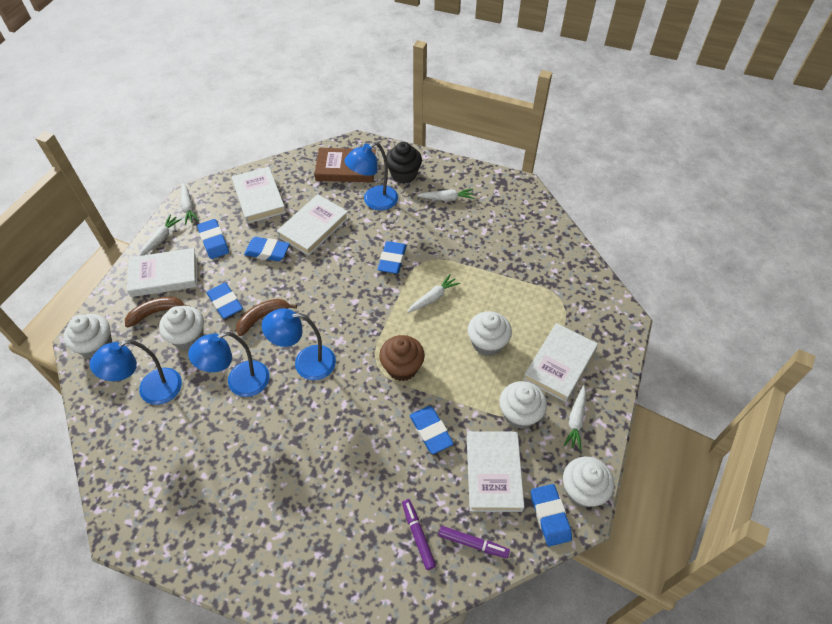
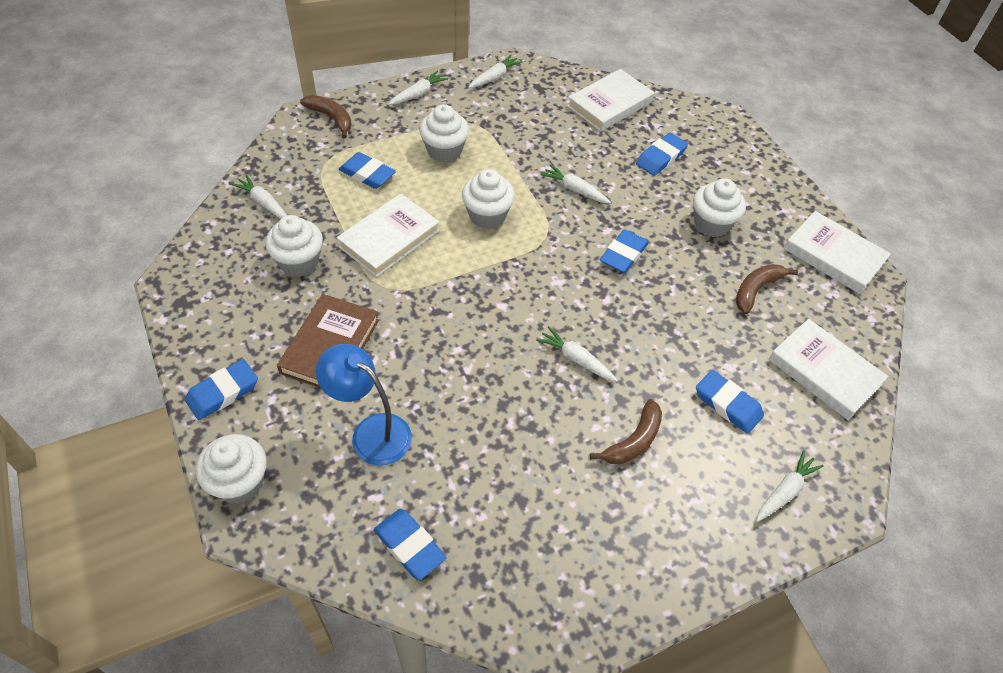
black cupcake: [386,142,422,184] = 1 -> none = 0
blue lamp: [90,340,182,405] [188,332,270,397] [262,308,336,380] [344,142,398,211] = 4 -> [316,344,412,466] = 1
brown banana: [125,297,189,327] [236,299,297,336] = 2 -> [300,95,352,138] [590,399,662,465] [736,264,798,314] = 3
brown cupcake: [379,335,425,381] = 1 -> none = 0
purple marker: [402,499,436,570] [438,526,510,558] = 2 -> none = 0
white book: [127,248,198,297] [232,167,286,224] [277,194,349,256] [467,431,525,512] [523,323,598,402] = 5 -> [337,193,440,277] [567,69,654,131] [769,319,889,420] [784,211,891,294] = 4
white carrot: [139,214,182,256] [181,183,199,225] [407,274,460,313] [417,189,474,201] [563,385,586,451] = 5 -> [231,175,287,219] [389,71,448,105] [468,55,523,88] [536,326,618,382] [541,164,611,204] [756,450,824,522] = 6

